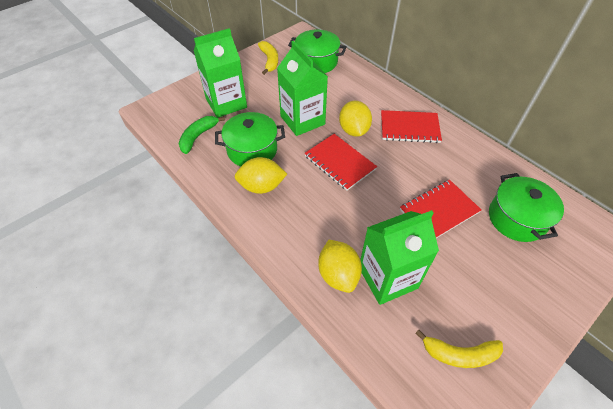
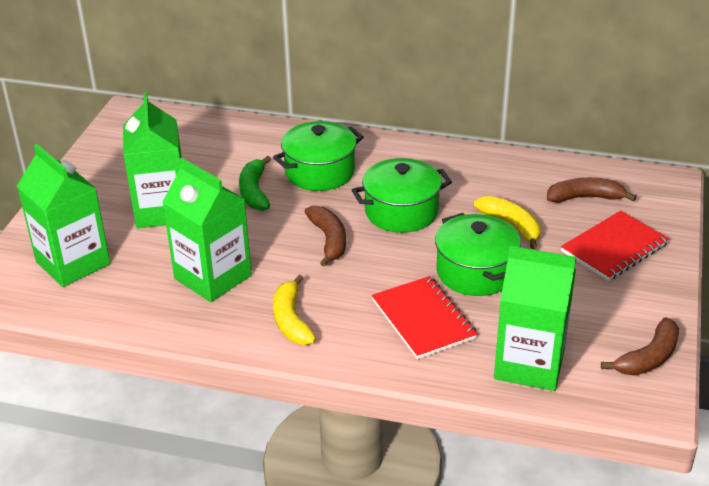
brown banana: none = 0 -> [304,206,346,267] [547,177,636,203] [601,317,679,375] = 3
green carton: [194,28,247,118] [277,41,328,136] [360,210,439,305] = 3 -> [17,144,110,287] [123,93,182,228] [162,158,252,302] [494,246,576,391] = 4
red notebook: [304,134,377,191] [381,110,442,143] [400,180,481,238] = 3 -> [372,276,478,359] [561,211,669,281] = 2
yellow lemon: [235,157,287,194] [318,240,362,293] [339,101,372,137] = 3 -> none = 0

